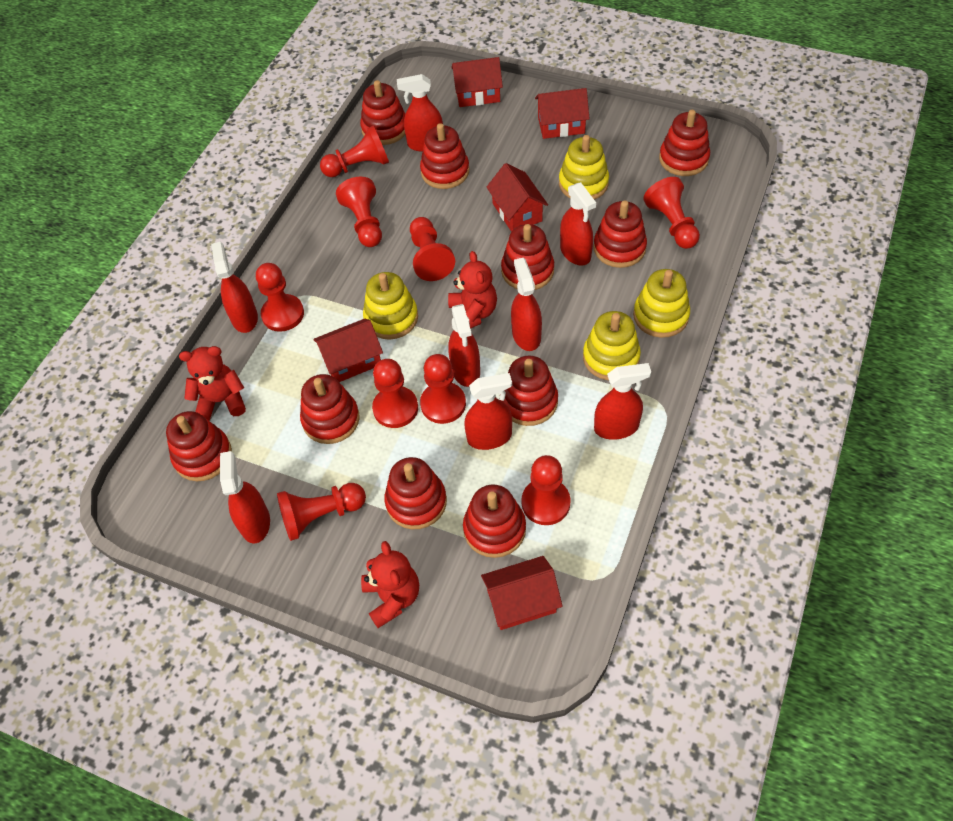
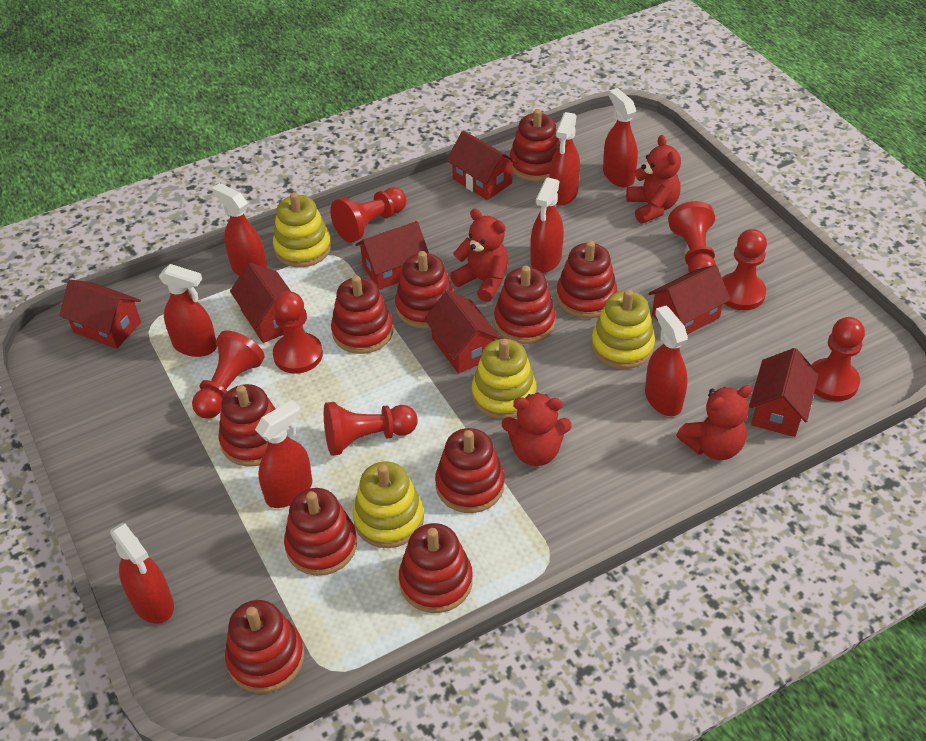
red house: [313,319,383,382] [452,57,503,107] [481,556,563,630] [487,163,548,232] [535,88,590,139] = 5 -> [59,280,141,349] [230,262,291,343] [355,221,429,290] [424,290,501,374] [447,131,518,200] [648,265,730,335] [749,348,819,437] = 7
red pawn: [256,263,304,332] [277,483,366,541] [320,126,389,177] [336,177,382,247] [372,359,418,428] [410,217,455,281] [420,354,466,424] [521,455,571,525] [643,177,700,249] = 9 -> [192,331,265,419] [273,291,323,374] [324,402,418,456] [330,187,407,243] [668,201,716,273] [722,229,767,310] [811,317,865,401] = 7
red teddy bear: [179,346,246,421] [361,541,419,628] [448,251,497,329] = 3 -> [450,209,509,302] [502,392,572,466] [626,135,681,224] [676,385,753,460] = 4

